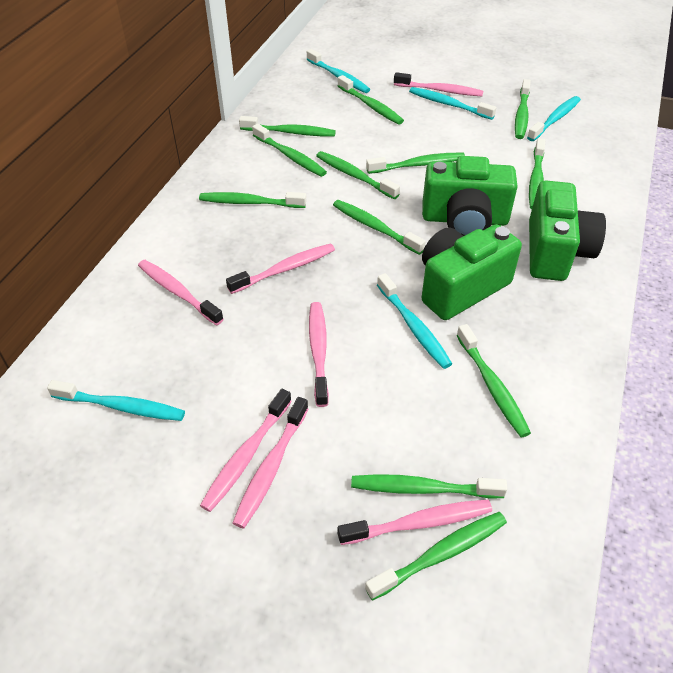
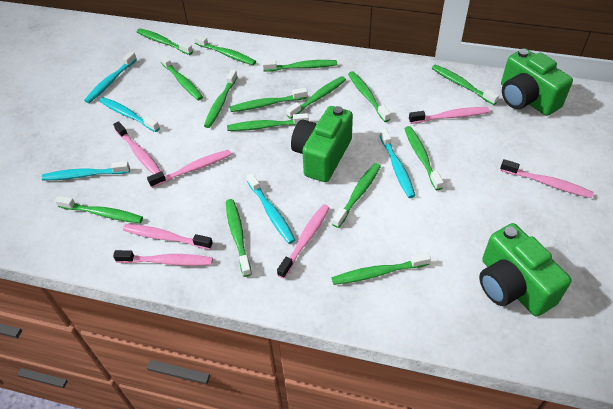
green toothbrush: [199,192,306,208] [239,116,336,137] [252,124,327,177] [316,151,400,199] [333,200,426,255] [338,75,404,125] [351,474,507,498] [365,512,507,600] [366,153,465,174] [456,324,531,437] [515,79,531,139] [529,138,545,209] = 12 -> [55,196,143,223] [137,28,193,55] [159,54,203,100] [194,35,256,65] [204,70,238,128] [226,199,252,277] [227,113,309,131] [230,88,308,112] [262,60,337,72] [286,76,346,119] [332,163,381,228] [332,253,431,285] [348,71,391,122] [404,126,444,190] [432,65,499,105] = 15

